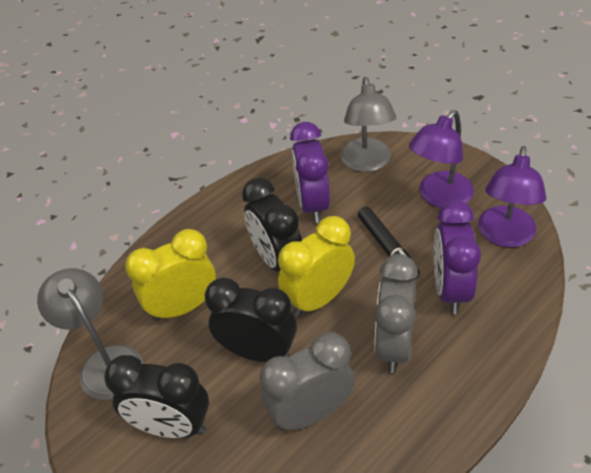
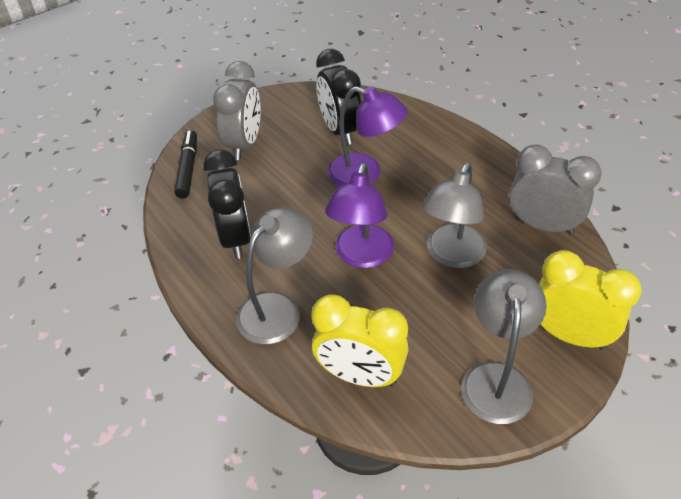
black clock: [104,355,209,438] [204,278,297,362] [242,177,302,272] = 3 -> [203,149,251,259] [316,49,361,145] = 2
grey lamp: [37,268,143,400] [341,77,396,172] = 2 -> [236,208,313,344] [422,162,487,268] [461,269,547,424] = 3
purple clock: [290,122,330,223] [434,200,481,314] = 2 -> none = 0

